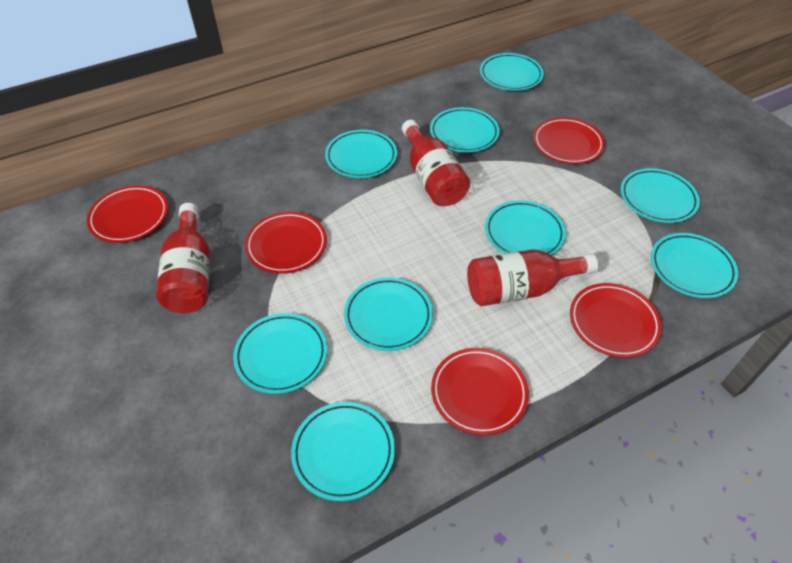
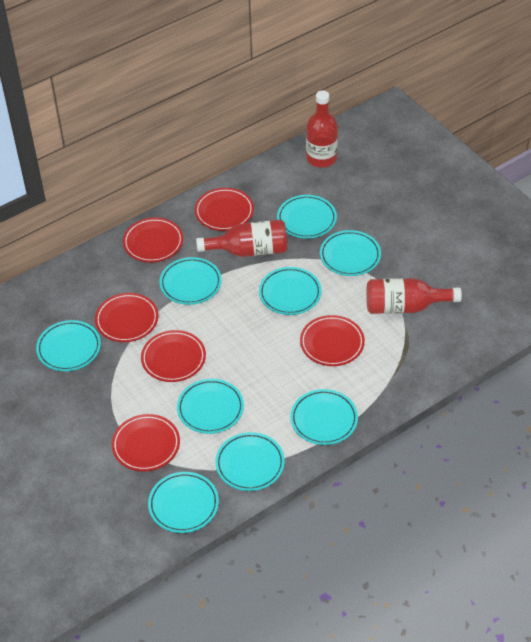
red plate: [87,185,168,243] [245,212,327,274] [431,348,529,435] [533,117,605,164] [570,283,662,358] = 5 -> [95,293,158,342] [112,414,180,471] [123,218,183,263] [141,330,206,382] [195,188,254,231] [300,315,365,366] = 6

